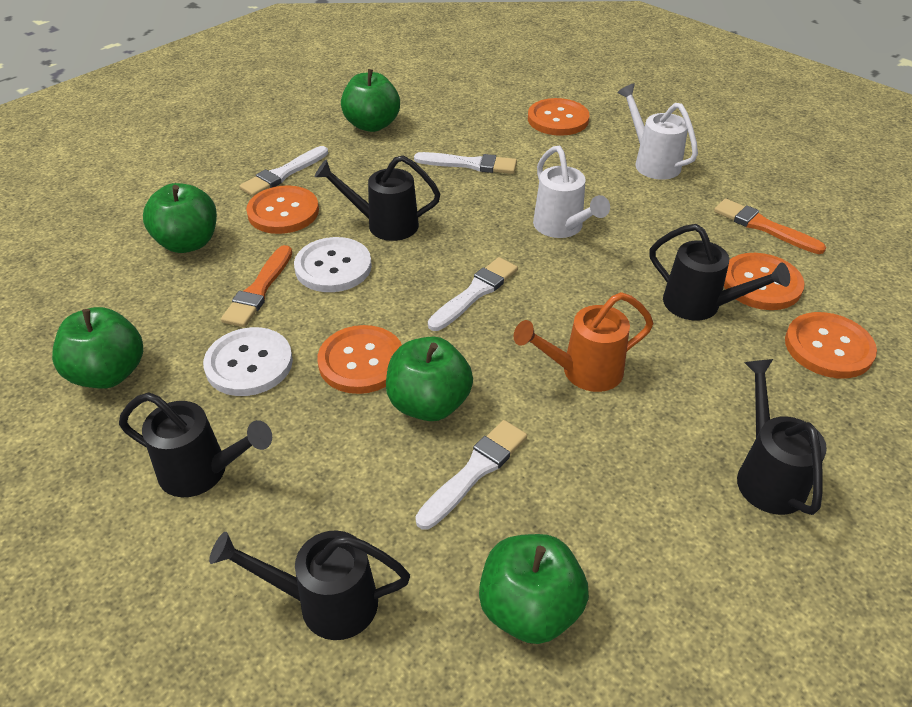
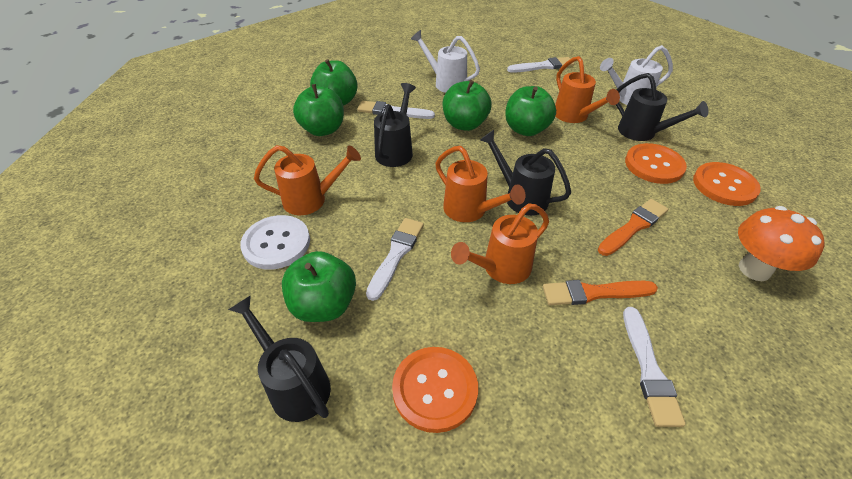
black watering can: [119,392,272,497] [209,530,410,640] [315,155,440,241] [649,224,790,321] [737,359,827,515] = 5 -> [228,295,331,422] [374,83,416,167] [480,130,571,216] [616,73,708,141] = 4
orange button: [246,185,319,234] [317,325,402,394] [528,98,589,136] [724,253,805,310] [785,312,877,378] = 5 -> [392,347,478,433] [625,143,687,184] [693,162,761,206] = 3
orange mushroom: none = 0 -> [738,206,825,281] = 1
orange watering can: [514,292,653,392] = 1 -> [254,145,361,215] [435,146,525,222] [451,204,549,284] [555,56,620,123] = 4
white button: [203,327,293,396] [294,237,372,292] = 2 -> [240,215,310,270] = 1

